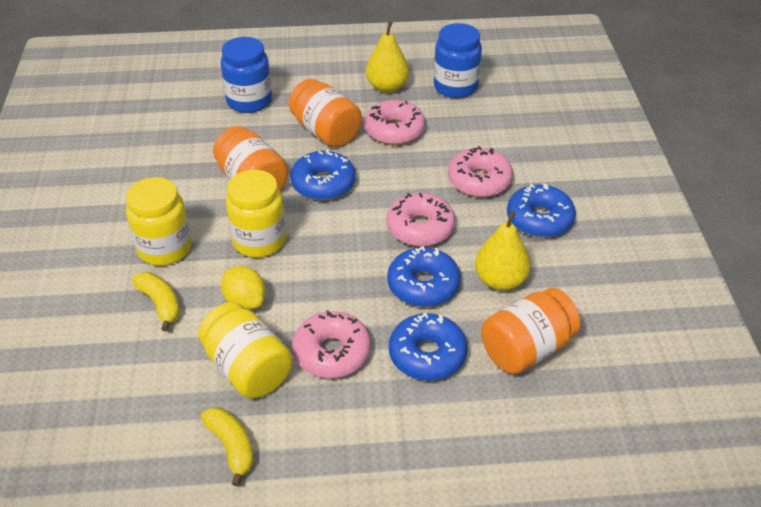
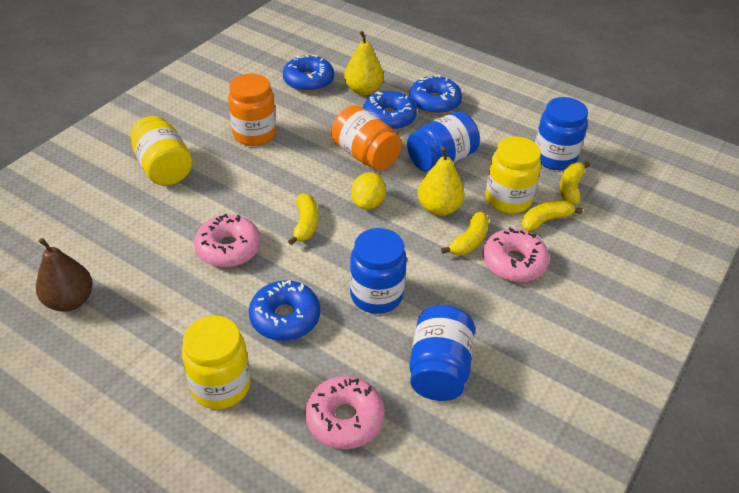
blue jar: [221,37,272,113] [434,23,482,98] = 2 -> [350,228,407,314] [407,111,480,171] [409,305,475,401] [535,97,588,170] = 4
brown pear: none = 0 -> [36,238,93,311] = 1
orange jar: [213,126,288,190] [289,79,362,147] [481,288,581,374] = 3 -> [228,73,276,146] [331,105,402,170] = 2
pink donut: [292,310,371,378] [364,100,425,145] [387,193,455,246] [448,146,513,197] = 4 -> [194,214,261,267] [305,376,385,449] [483,228,549,282] = 3
yellow banana: [132,272,180,331] [201,407,253,486] = 2 -> [288,193,318,245] [441,212,489,255] [522,200,583,231] [560,162,590,205] = 4

